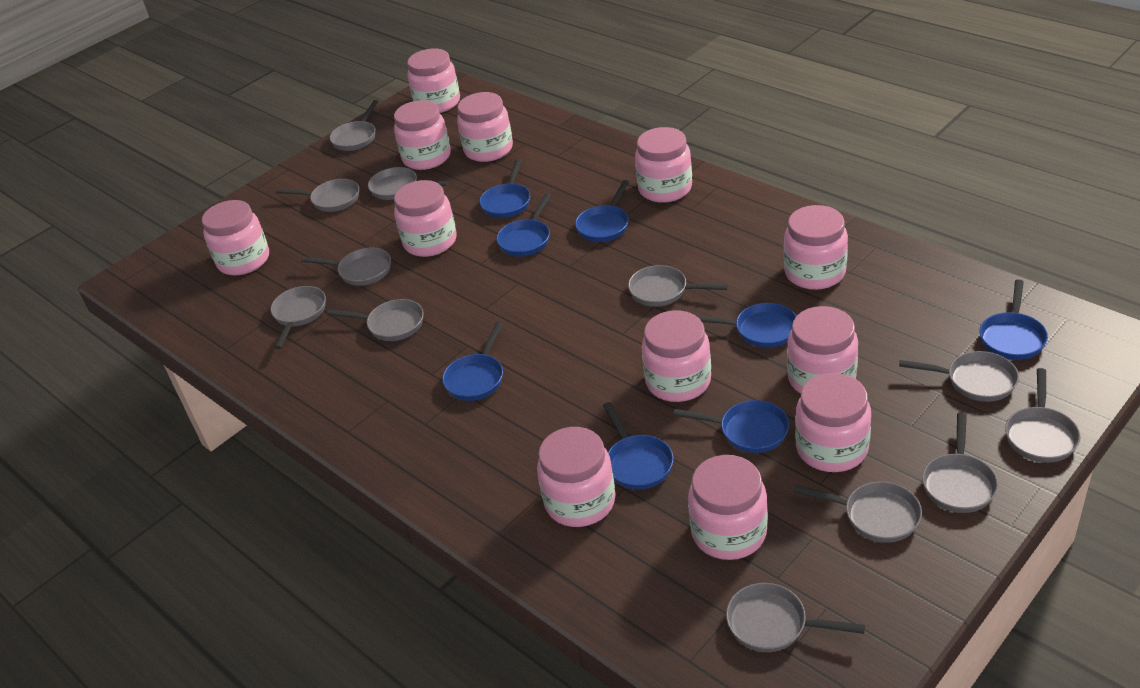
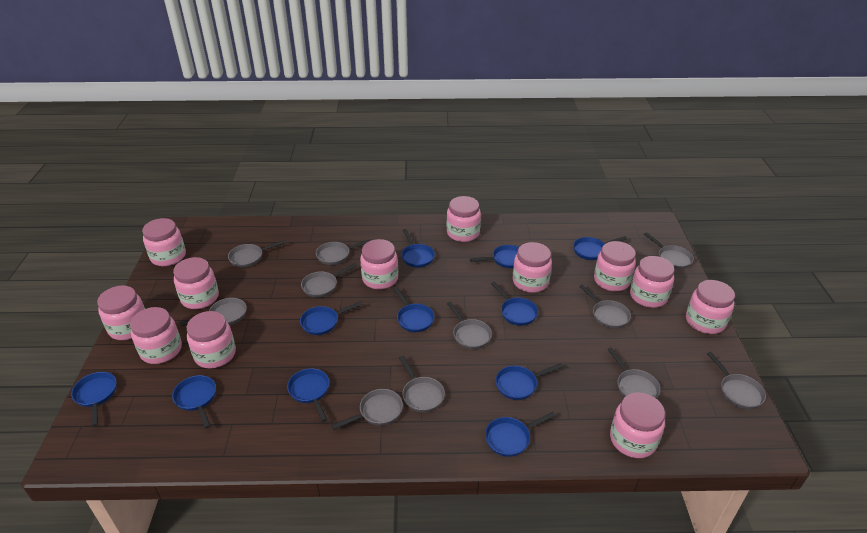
blue pan: [442,321,503,401] [479,159,530,218] [496,194,551,257] [575,180,629,242] [603,402,673,490] [673,400,789,453] [697,303,796,348] [980,279,1048,360] = 8 -> [71,372,117,427] [172,375,216,429] [287,368,329,422] [300,301,362,335] [393,287,435,332] [401,229,435,268] [470,245,519,268] [485,412,556,457] [491,282,538,326] [495,364,563,400] [573,236,627,260] = 11
grey pan: [271,286,326,349] [276,179,359,212] [301,248,391,286] [327,299,424,341] [330,100,378,151] [368,167,448,200] [628,265,728,307] [726,583,865,652] [793,482,922,543] [899,351,1019,402] [922,413,998,513] [1005,368,1080,463] = 12 -> [180,298,247,326] [228,240,286,267] [301,263,357,297] [316,239,371,265] [332,389,403,430] [399,356,445,412] [447,302,492,349] [579,285,631,329] [607,348,661,398] [644,232,694,269] [707,352,766,409] = 11

